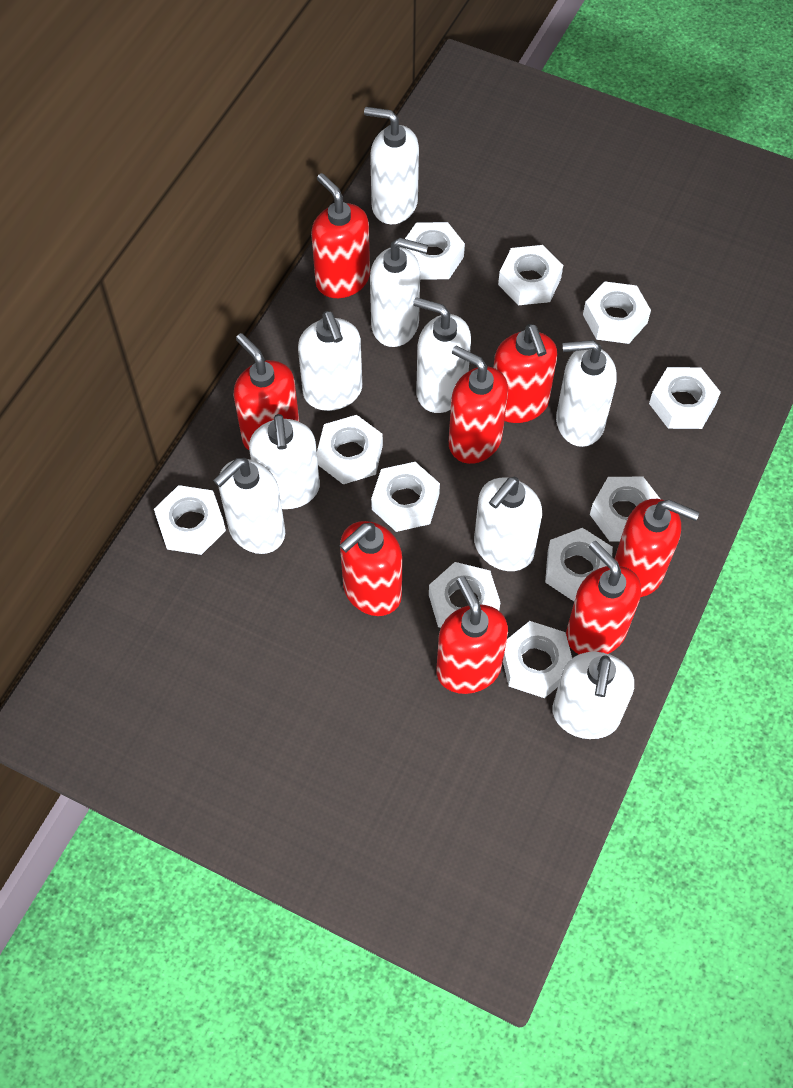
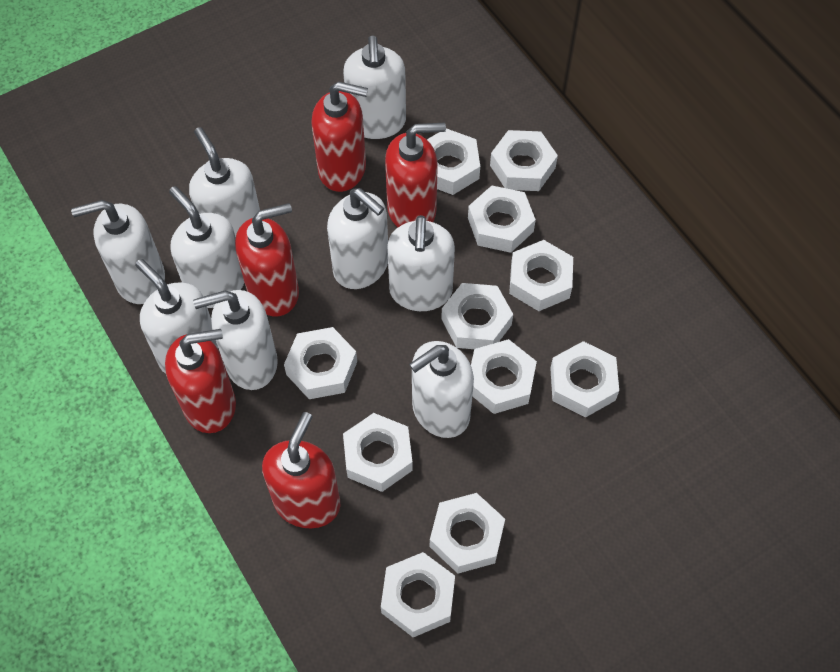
red soap dispenser: [233,333,299,450] [311,173,370,298] [339,521,402,616] [436,576,508,694] [449,346,508,464] [493,324,557,423] [566,541,641,654] [614,499,700,597] = 8 -> [165,329,236,433] [235,203,299,316] [262,412,340,528] [311,81,368,192] [385,123,446,227] = 5

